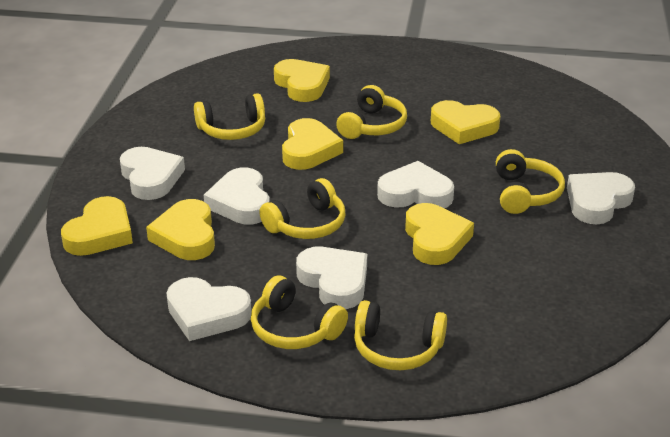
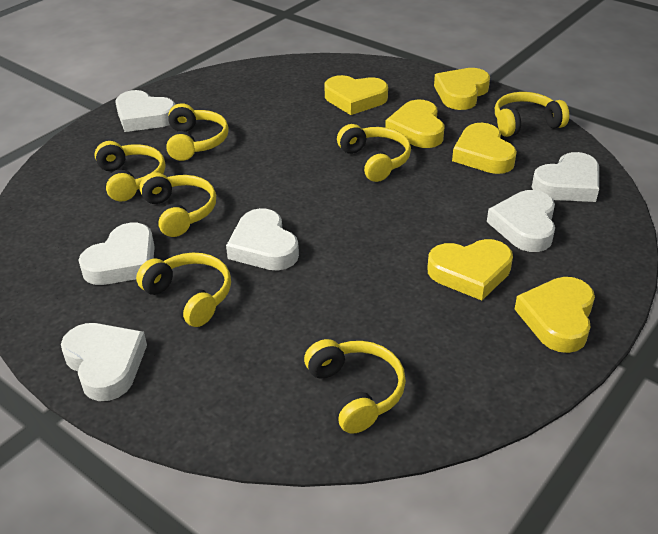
yellow headphones: [194,93,265,140] [251,275,348,349] [259,178,346,239] [336,85,407,139] [354,300,447,370] [496,149,565,214] = 6 -> [95,141,165,202] [136,253,231,327] [139,172,216,237] [166,103,229,161] [304,339,406,434] [337,124,411,182] [495,92,569,137] = 7

